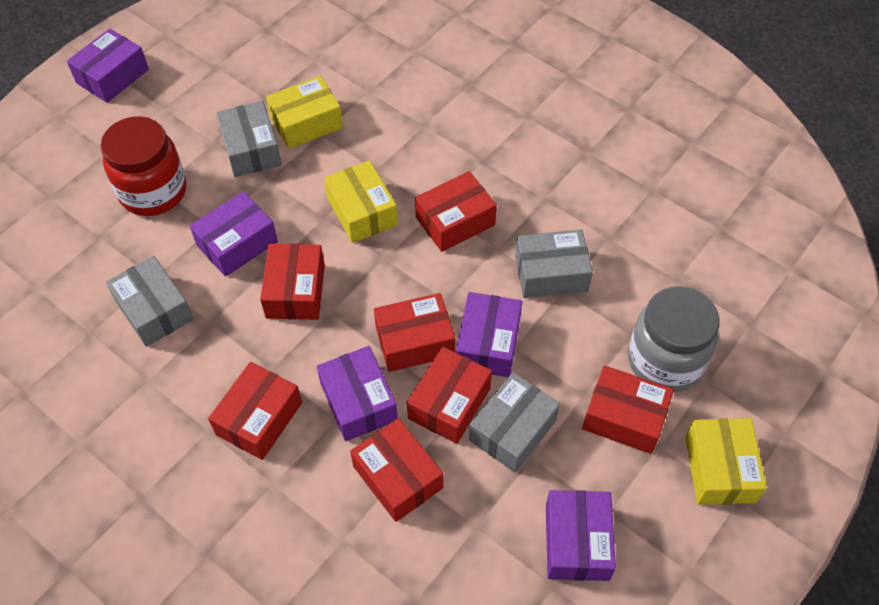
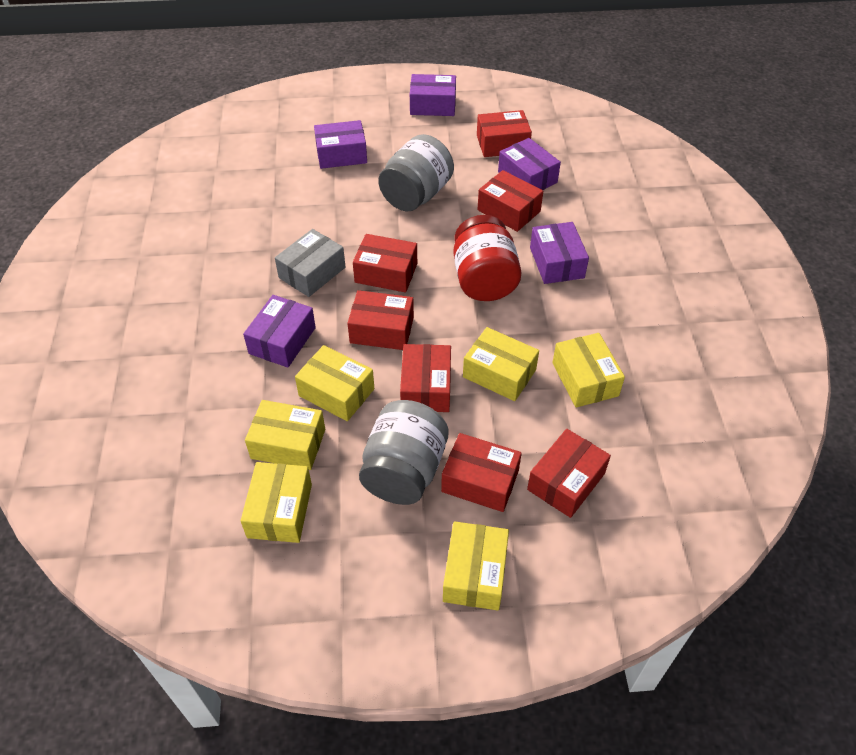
grey box: [106,256,194,347] [216,101,282,177] [469,372,560,473] [515,229,593,298] = 4 -> [275,229,346,297] = 1
grey jar: [628,286,720,392] = 1 -> [359,400,449,505] [378,134,454,211] = 2
yellow box: [266,76,343,149] [324,160,398,243] [685,418,767,505] = 3 -> [241,462,312,543] [245,400,325,470] [295,345,374,421] [443,521,509,610] [463,327,539,401] [552,333,625,408] = 6

